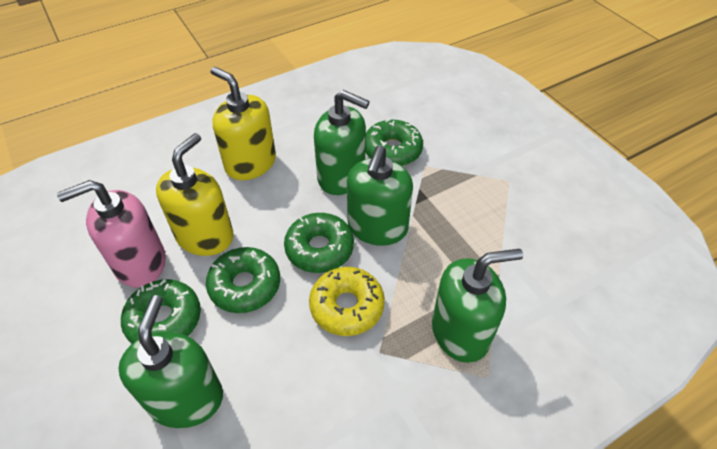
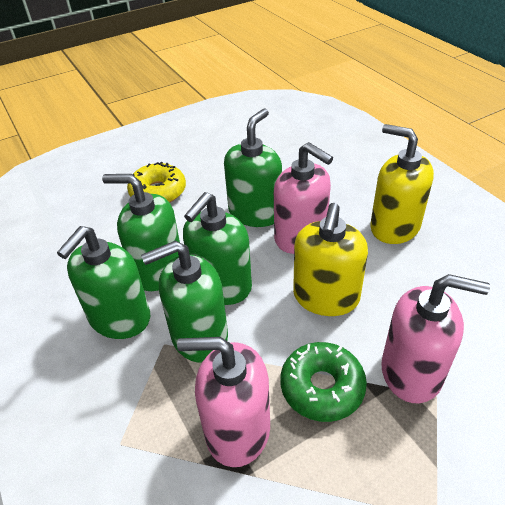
green donut: [121,279,201,344] [206,247,280,313] [284,213,354,273] [366,119,423,166] = 4 -> [281,342,367,422] = 1
green soap dispenser: [118,295,223,428] [314,90,370,195] [347,145,413,246] [432,249,523,363] = 4 -> [57,226,150,339] [102,174,180,291] [141,241,228,362] [183,192,252,305] [224,109,282,227] = 5
pink soap dispenser: [57,180,166,287] = 1 -> [177,337,270,467] [274,142,333,254] [381,274,490,403] = 3

